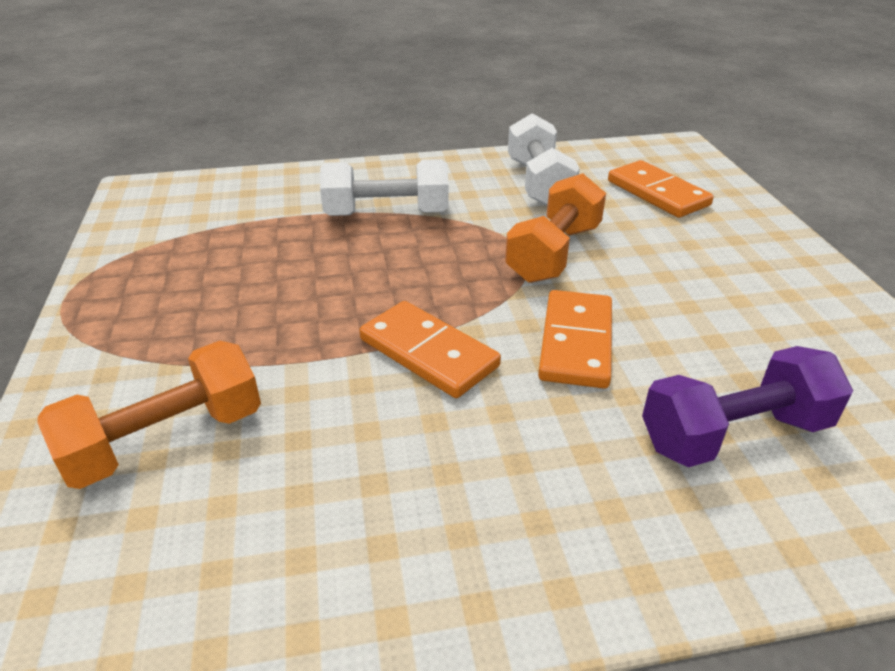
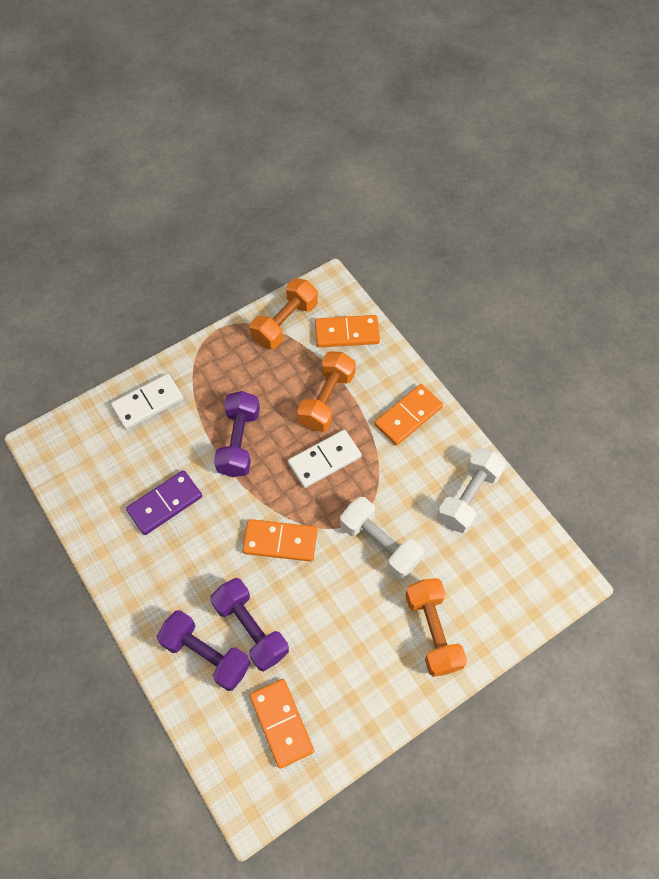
orange domino: [359,301,501,398] [538,290,612,389] [608,160,714,218] = 3 -> [243,519,317,562] [250,679,314,769] [315,315,380,348] [375,384,443,446] = 4
orange dumbbell: [37,341,261,489] [505,173,606,283] = 2 -> [250,278,318,350] [297,351,356,432] [405,578,467,677] = 3
purple domino: none = 0 -> [126,470,202,535] = 1
purple dumbbell: [642,346,853,467] = 1 -> [157,610,251,691] [210,578,289,672] [214,391,260,477] = 3
white domino: none = 0 -> [111,374,184,430] [288,430,362,488] = 2

